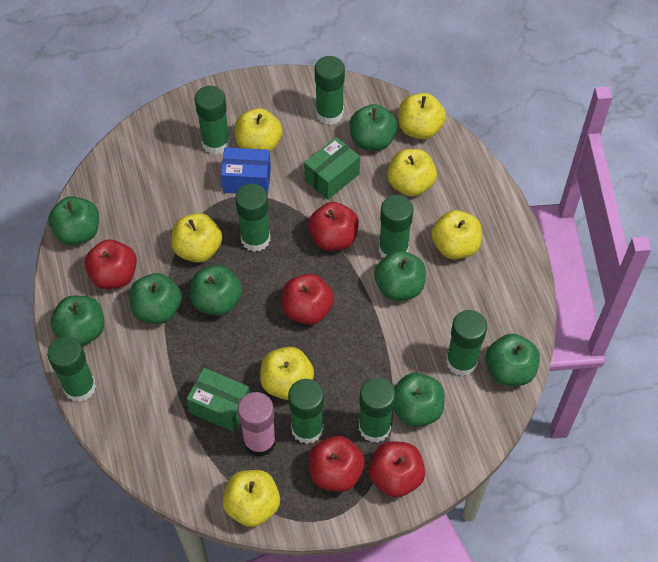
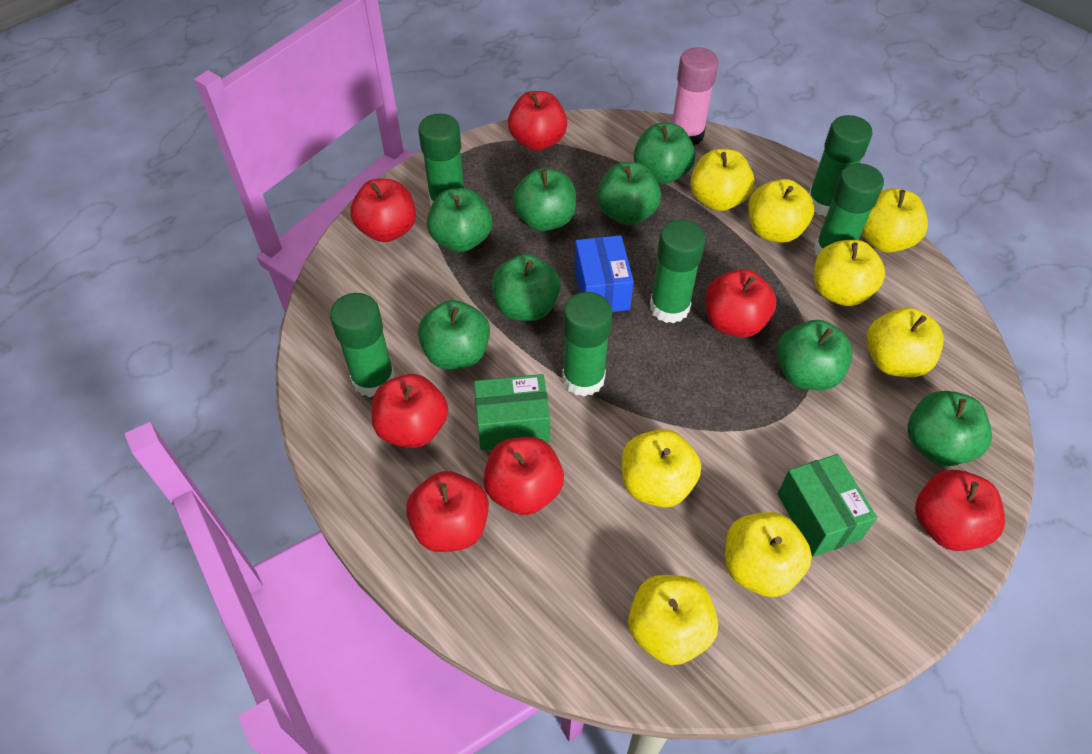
green glue stick: [47,336,96,402] [195,86,230,154] [235,184,270,252] [288,379,324,444] [315,56,345,125] [359,378,396,443] [379,195,414,258] [446,310,487,376] = 8 -> [330,293,395,398] [418,113,464,206] [562,292,612,397] [650,220,706,323] [809,115,872,217] [814,163,884,256] = 6
red apple: [84,239,137,289] [282,274,334,325] [308,202,359,251] [309,436,365,492] [368,441,425,497] = 5 -> [350,179,416,242] [371,374,448,448] [406,471,489,552] [483,437,564,515] [508,91,567,151] [705,269,777,338] [915,470,1005,551] = 7
yellow apple: [172,213,222,263] [222,470,280,527] [235,108,283,152] [260,347,314,400] [387,149,437,196] [399,93,446,139] [431,210,482,259] = 7 -> [622,429,701,508] [628,575,718,665] [690,149,755,211] [725,512,812,597] [748,179,814,243] [814,240,885,306] [861,188,928,253] [866,307,944,377] = 8

